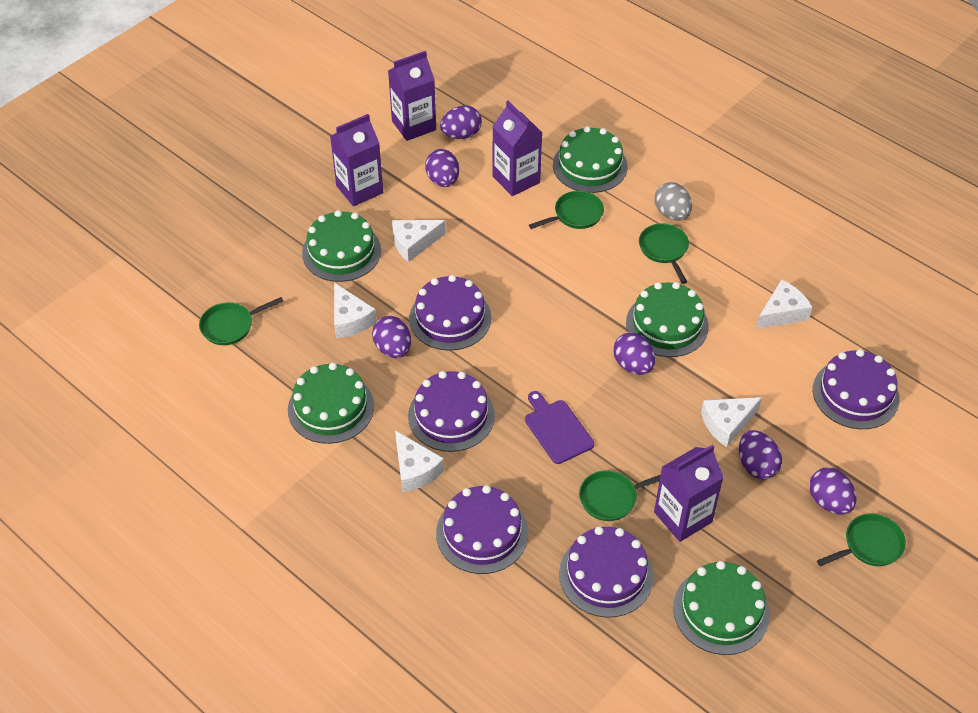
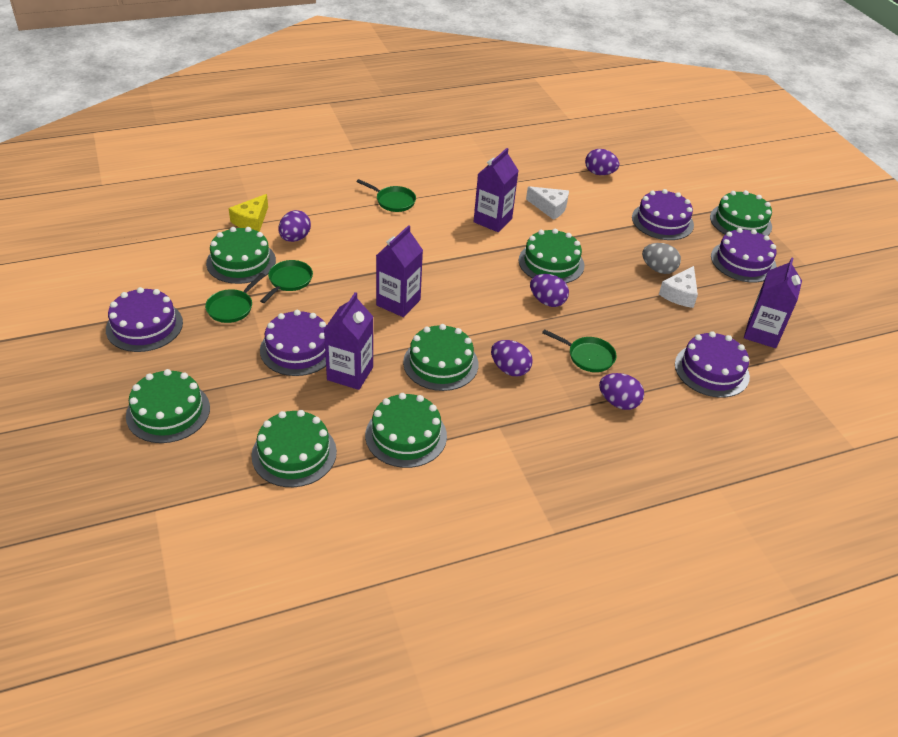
green cake: [288,363,374,444] [302,210,381,282] [553,126,628,193] [626,282,709,357] [673,561,770,655] = 5 -> [126,369,210,443] [206,227,276,284] [252,410,337,487] [365,393,447,468] [403,324,478,391] [519,229,584,283] [710,190,772,236] = 7
green pan: [199,297,284,345] [529,191,604,229] [579,470,660,521] [639,224,689,284] [817,514,906,566] = 5 -> [205,273,265,323] [260,260,313,303] [357,179,416,212] [542,329,617,372] = 4
purple cutting board: [525,391,594,464] = 1 -> none = 0
purple egg: [372,316,411,358] [425,149,459,187] [440,106,482,139] [613,332,655,375] [739,430,782,479] [809,467,857,515] = 6 -> [278,210,311,242] [491,340,533,376] [530,274,569,307] [585,149,620,175] [599,373,644,410] = 5
white cheese: [334,283,377,338] [392,220,446,262] [395,430,444,492] [701,397,762,447] [756,280,812,329] = 5 -> [526,186,569,220] [659,266,698,308] = 2
yellow cheese: none = 0 -> [229,194,268,232] = 1

